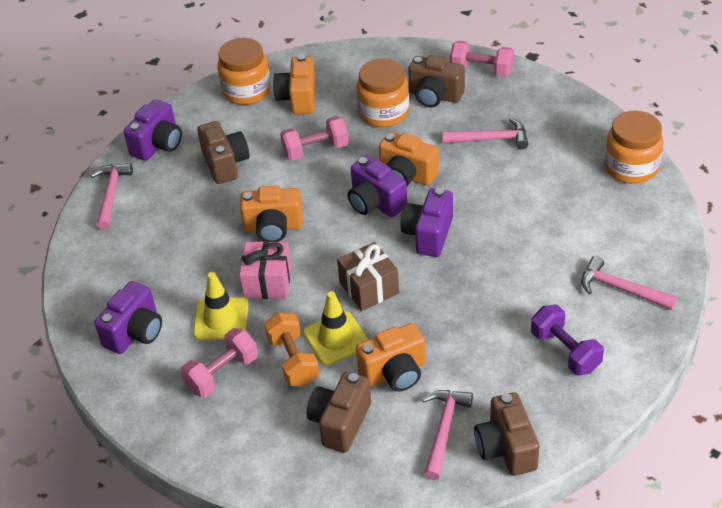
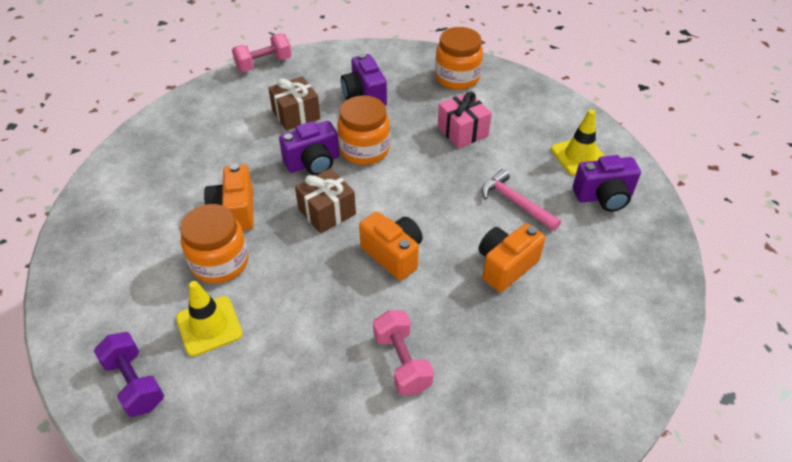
brown camera: [197,121,249,184] [307,372,371,453] [408,55,465,107] [474,392,540,476] = 4 -> none = 0
brown gift: [337,242,399,311] = 1 -> [268,76,320,131] [295,168,356,233] = 2
orange camera: [240,185,303,242] [273,54,316,115] [356,323,426,391] [379,132,439,186] = 4 -> [204,164,254,231] [359,212,423,281] [479,223,545,292] = 3
orange dumbbell: [264,312,319,386] = 1 -> none = 0
pink dumbbell: [181,328,258,397] [280,116,349,161] [450,41,514,77] = 3 -> [232,34,292,72] [373,310,434,395] = 2
pink hammer: [91,163,133,230] [422,390,473,480] [442,118,528,149] [581,256,677,310] = 4 -> [482,169,561,231] = 1
purple camera: [94,281,162,354] [124,99,182,161] [348,156,407,217] [401,188,453,257] = 4 -> [279,121,339,175] [341,53,387,106] [573,155,641,212] = 3

